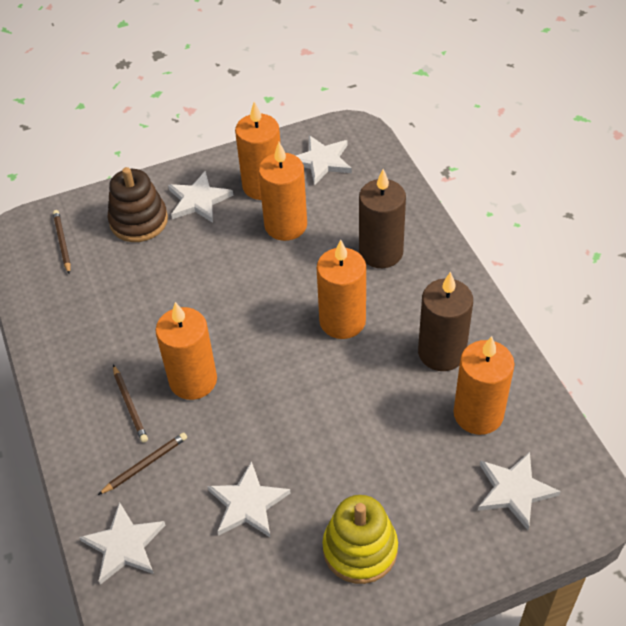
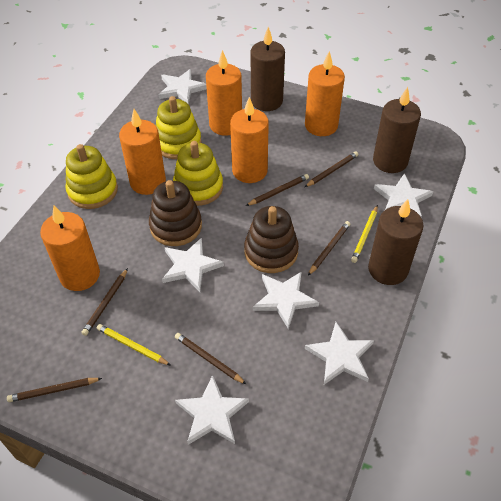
brown candle: [359,169,406,268] [418,272,473,371] = 2 -> [251,27,285,111] [368,199,424,285] [373,87,421,173] = 3
brown pencil: [53,210,71,275] [98,432,187,495] [113,365,148,443] = 3 -> [7,378,102,402] [81,268,128,336] [175,333,246,384] [246,174,309,206] [305,152,358,187] [308,221,350,276] = 6
brown stacking toy: [108,167,168,242] = 1 -> [149,180,202,246] [244,206,299,273] = 2
white star: [79,502,165,585] [168,171,233,223] [207,461,291,538] [296,135,352,185] [478,452,561,530] = 5 -> [159,69,207,105] [162,238,224,292] [175,375,249,445] [253,271,319,329] [305,322,374,385] [374,173,433,217] = 6
yellow pencil: none = 0 -> [97,324,170,365] [351,205,378,263] = 2
yellow stacking toy: [322,495,398,584] = 1 -> [65,144,118,209] [155,96,202,159] [173,141,223,206] = 3

